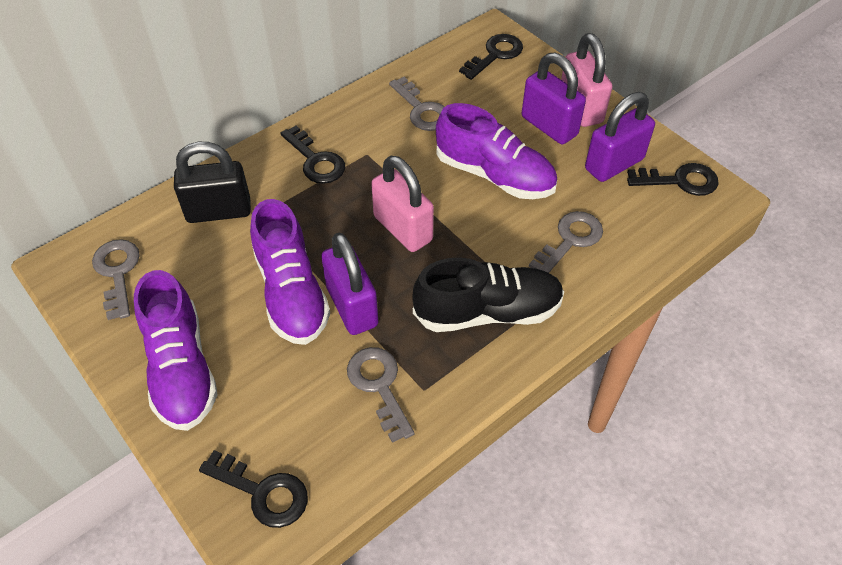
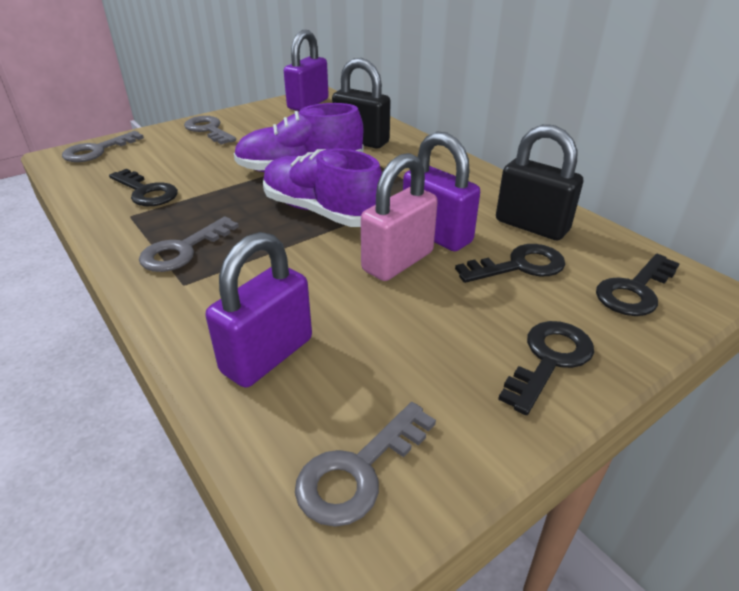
black padlock: [174,142,251,223] = 1 -> [332,58,391,149] [496,125,583,240] = 2
black shoe: [412,257,564,332] = 1 -> none = 0
pink padlock: [371,156,434,252] [561,33,612,127] = 2 -> [361,153,438,281] = 1
purple shoe: [134,270,218,431] [250,199,330,345] [436,103,557,199] = 3 -> [234,103,364,172] [263,148,382,227] = 2

